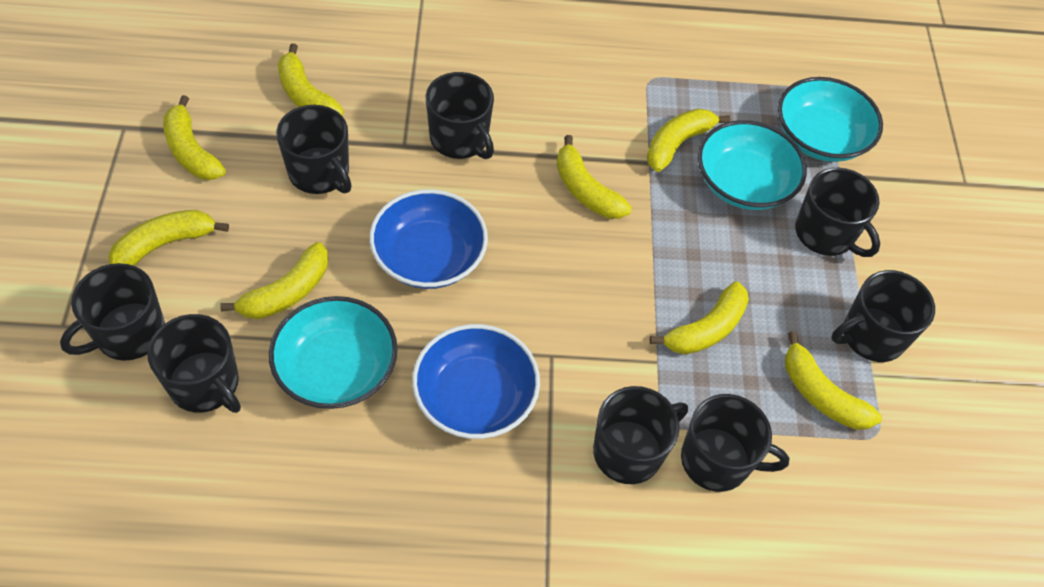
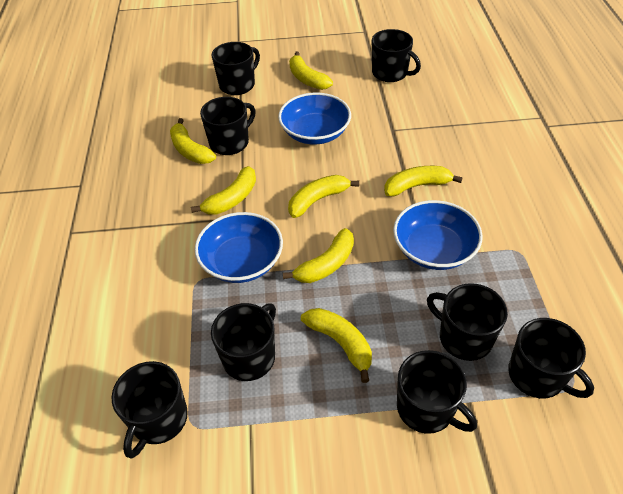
blue bowl: [369,189,488,289] [412,324,540,439] = 2 -> [195,212,283,283] [278,93,351,145] [393,200,483,270] = 3
turquoise bowl: [269,296,398,409] [698,120,807,210] [778,77,883,162] = 3 -> none = 0
yellow banana: [108,210,229,266] [163,95,226,180] [220,242,328,319] [278,43,344,115] [556,135,632,219] [647,108,730,172] [650,281,749,355] [785,331,882,430] = 8 -> [170,118,216,164] [191,166,256,215] [283,228,354,283] [288,175,359,218] [289,51,333,90] [301,308,372,383] [384,166,463,196] = 7

